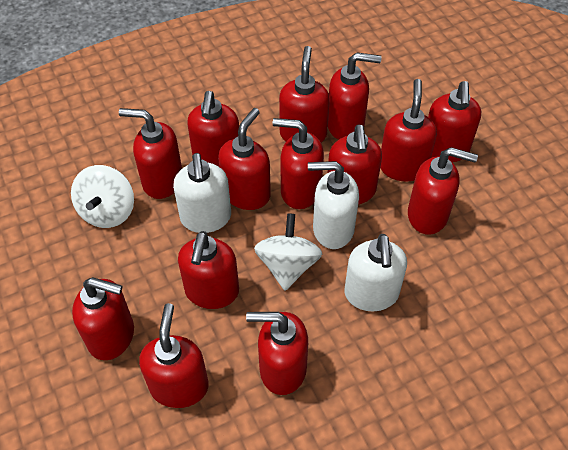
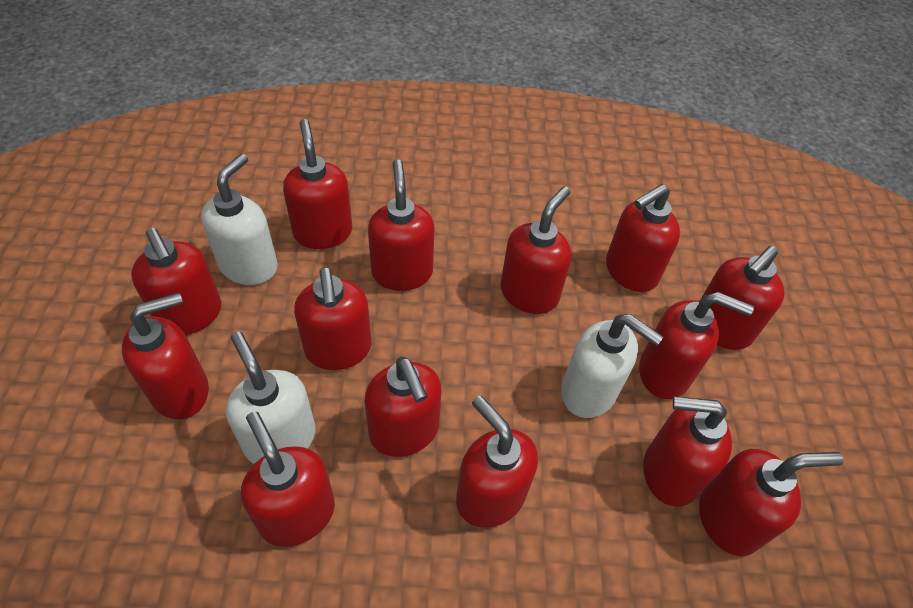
white spinning top: [71,165,134,228] [254,213,322,291] = 2 -> none = 0

